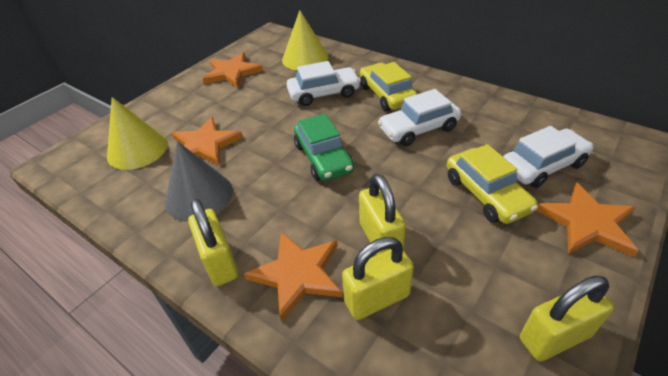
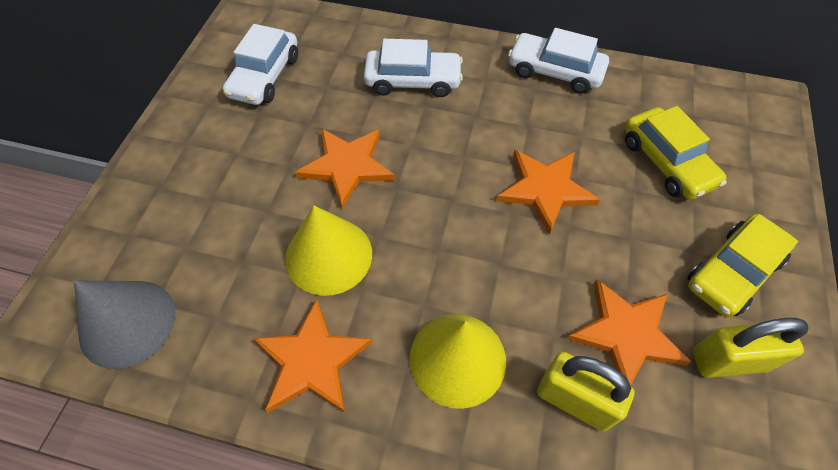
green car: [294,113,354,181] = 1 -> none = 0
yellow padlock: [188,199,239,286] [342,237,414,320] [359,174,406,255] [520,276,614,361] = 4 -> [537,352,635,431] [693,318,808,377] = 2

